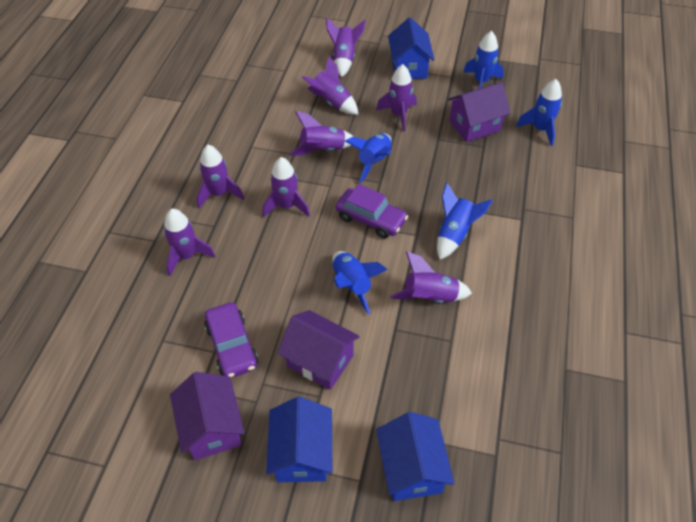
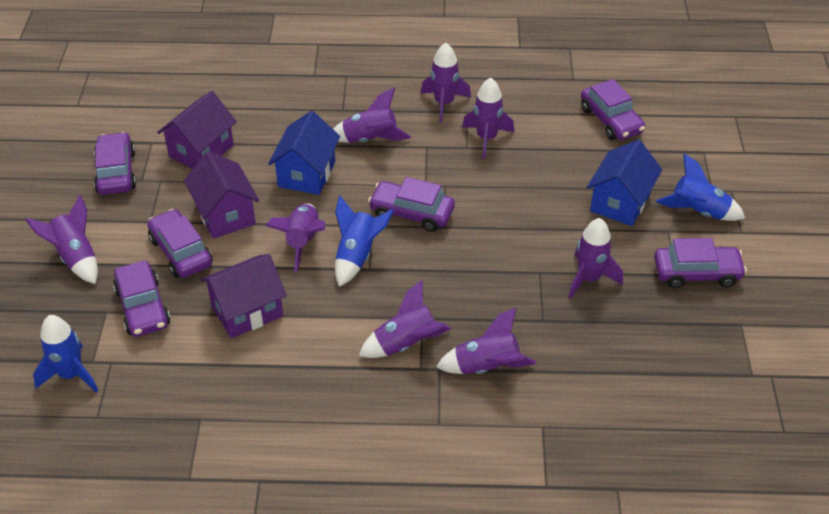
blue house: [266,397,332,482] [376,412,454,501] [388,17,434,79] = 3 -> [268,111,340,195] [587,140,662,226] = 2
blue rocket: [332,251,388,314] [345,133,392,183] [437,183,493,260] [463,31,504,89] [516,79,562,146] = 5 -> [33,315,98,392] [335,196,394,287] [656,153,745,221] = 3
purple car: [204,302,258,378] [336,184,408,239] = 2 -> [94,132,136,195] [113,260,170,337] [147,209,213,278] [368,177,455,232] [581,79,645,140] [654,238,747,289] = 6

